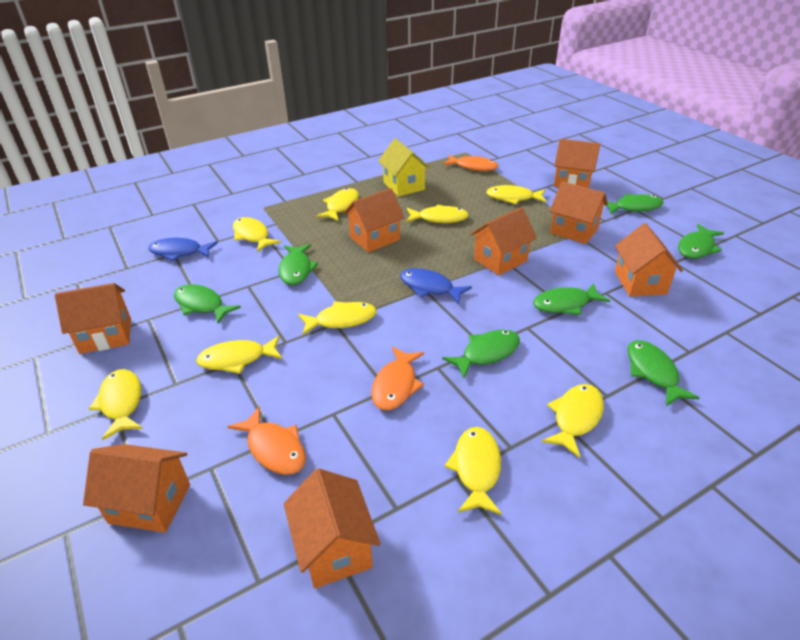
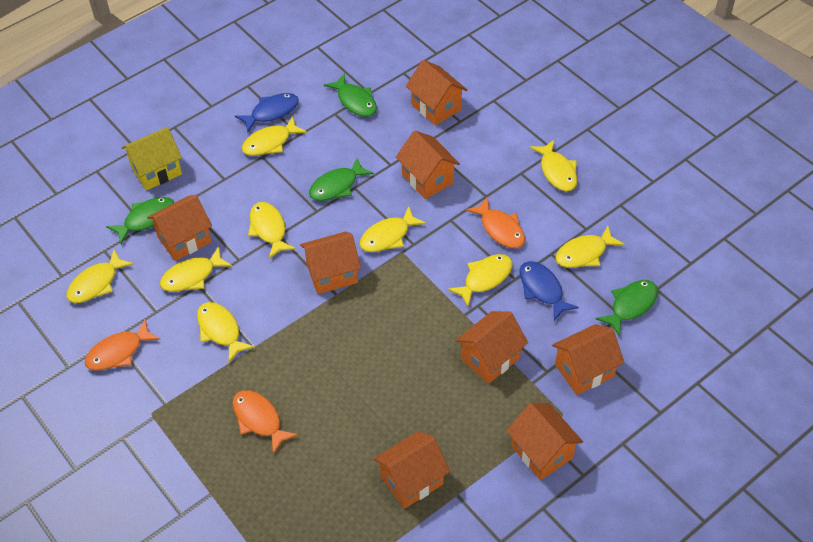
green fish: [174,284,241,324] [279,244,318,285] [442,330,520,379] [533,284,610,315] [605,194,664,214] [628,340,700,406] [678,224,724,259] = 7 -> [106,197,174,244] [309,158,374,201] [324,73,377,117] [596,280,658,337] = 4

